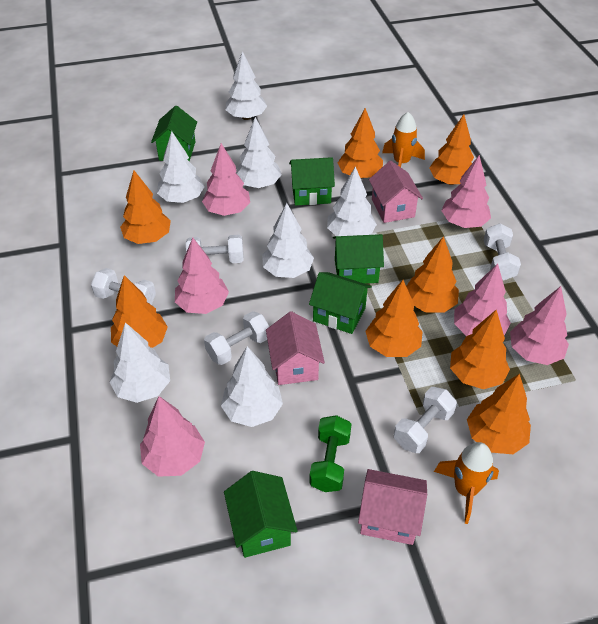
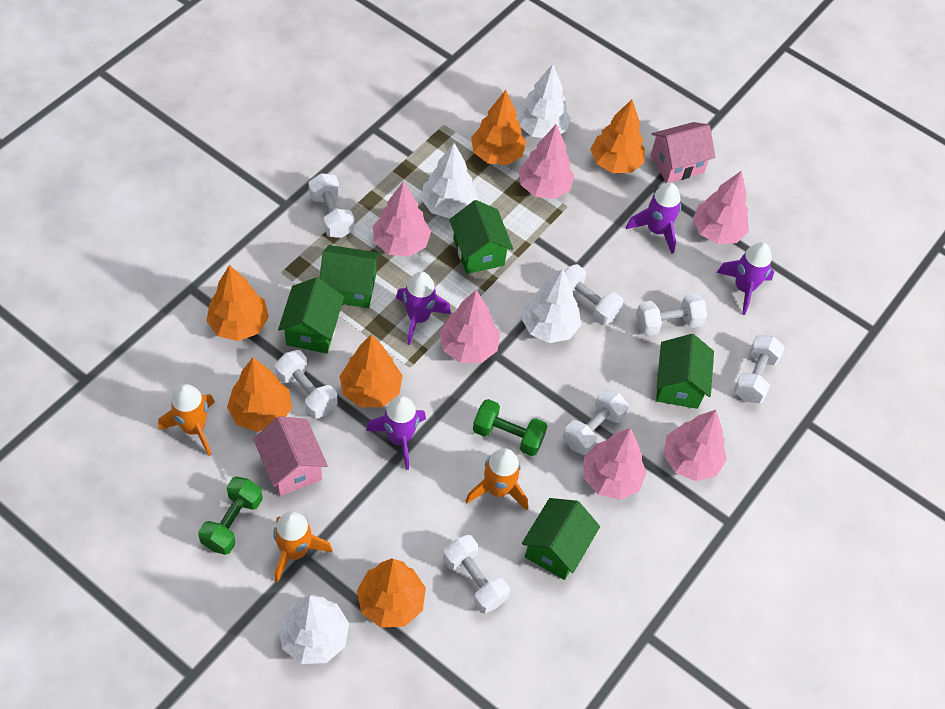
green dumbbell: [309,415,351,492] = 1 -> [198,476,263,555] [473,399,547,456] = 2
orange rocket: [382,112,425,167] [434,442,499,524] = 2 -> [158,384,215,456] [273,511,332,583] [466,448,528,511] = 3
orange tree: [111,275,168,348] [120,171,171,244] [338,108,383,179] [365,280,423,357] [406,236,459,313] [429,114,474,185] [450,310,510,389] [467,374,531,454] = 8 -> [206,265,269,341] [227,358,292,432] [339,334,403,407] [357,558,426,628] [471,90,526,165] [590,99,645,173] = 6
pink house: [266,311,325,385] [358,469,427,545] [369,161,423,223] = 3 -> [253,416,328,496] [651,122,715,183] = 2
purple rocket: none = 0 -> [366,396,426,470] [396,272,451,345] [626,183,681,254] [716,242,774,315] = 4
white dumbbell: [91,268,156,305] [186,235,244,263] [204,311,269,365] [394,387,457,453] [484,223,521,280] = 5 -> [275,350,338,419] [308,173,355,238] [443,535,510,614] [563,388,629,455] [564,264,623,325] [636,293,707,336] [734,335,785,403] = 7
white tree: [110,322,170,403] [157,131,205,203] [221,346,283,427] [225,51,267,120] [236,117,282,188] [262,203,314,278] [327,166,377,236] = 7 -> [278,594,349,664] [421,143,478,218] [517,64,571,138] [521,269,581,343] = 4

